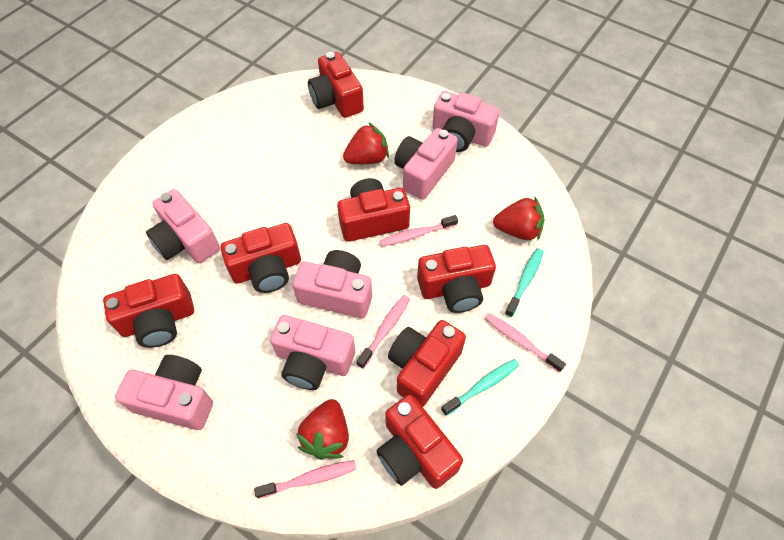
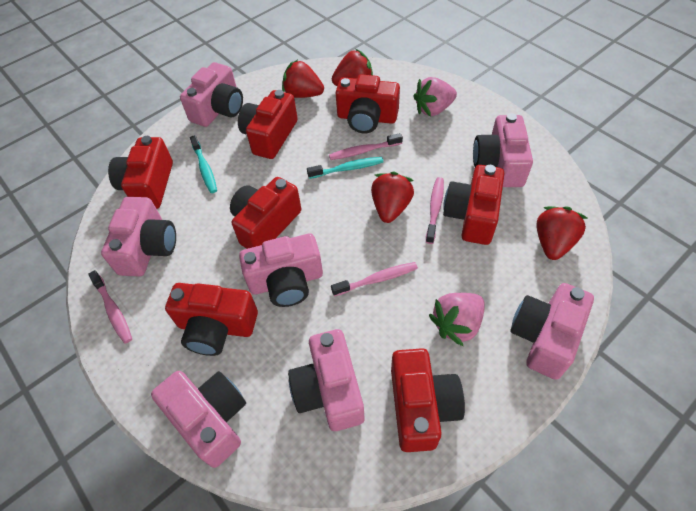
pink camera: [115,355,213,430] [146,189,220,263] [270,315,355,390] [292,250,372,318] [394,128,458,200] [432,91,500,152] = 6 -> [101,197,176,277] [151,371,246,468] [180,62,243,127] [239,234,323,307] [288,329,364,431] [473,113,533,187] [510,283,594,380] = 7
pink strawberry: none = 0 -> [413,77,457,116] [429,293,485,346] = 2
red strawberry: [296,399,349,460] [343,122,389,164] [493,196,544,240] = 3 -> [282,60,324,98] [332,49,373,86] [371,172,414,223] [537,206,588,260] = 4

